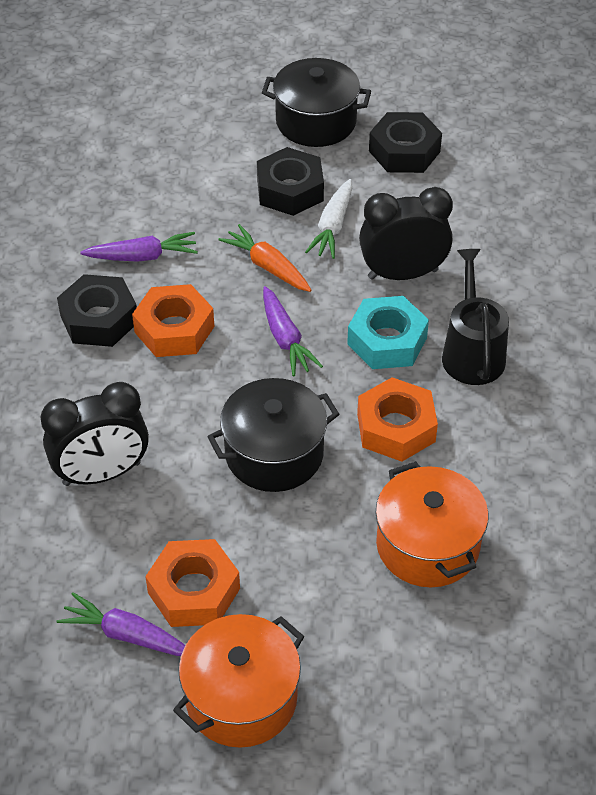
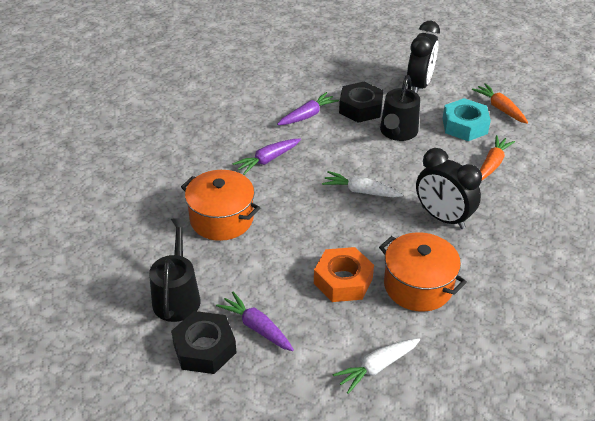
black nut: [57,274,137,347] [257,147,324,216] [369,112,442,173] = 3 -> [171,311,237,374] [339,82,384,123] = 2
black pot: [207,378,339,492] [262,58,371,147] = 2 -> none = 0
black watering can: [442,249,509,385] = 1 -> [149,219,201,322] [380,75,420,141] = 2
orange carrot: [218,224,311,292] = 1 -> [472,83,528,124] [480,135,515,180] = 2
orange nut: [132,284,214,357] [145,539,240,627] [357,377,438,462] = 3 -> [314,247,374,302] = 1
white carrot: [305,179,352,259] = 1 -> [322,171,403,198] [332,338,420,394] = 2

